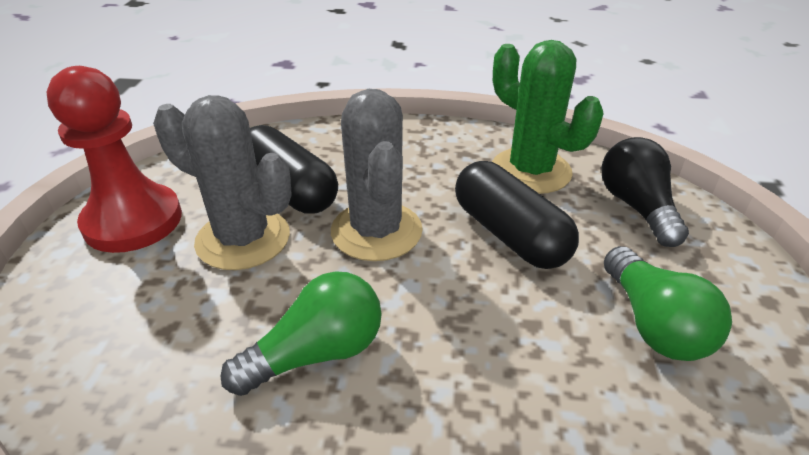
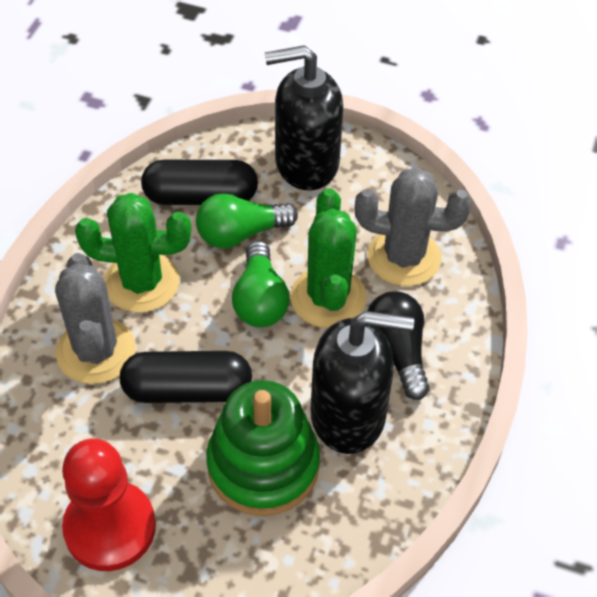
black soap dispenser: none = 0 -> [265,45,343,190] [311,311,414,454] = 2
green cactus: [492,40,603,194] = 1 -> [75,193,191,313] [290,188,366,328] = 2
green stacking toy: none = 0 -> [206,380,320,516] = 1

